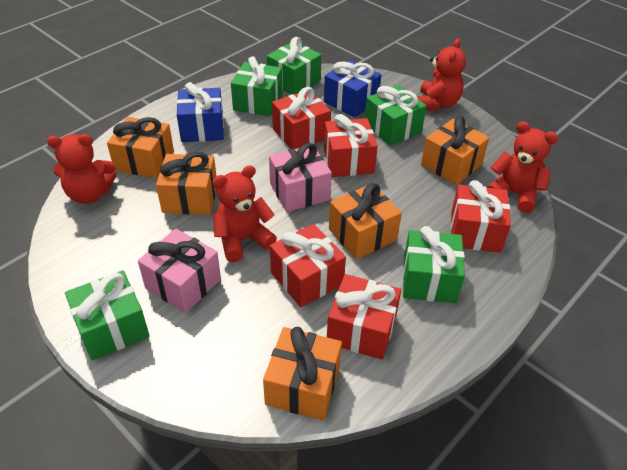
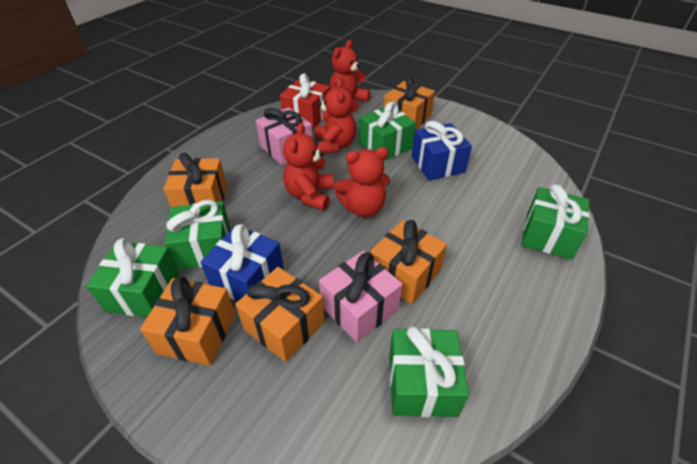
red gift: [270,224,346,307] [272,87,331,149] [324,114,378,177] [327,274,401,360] [451,180,511,253] = 5 -> [280,73,330,129] = 1

